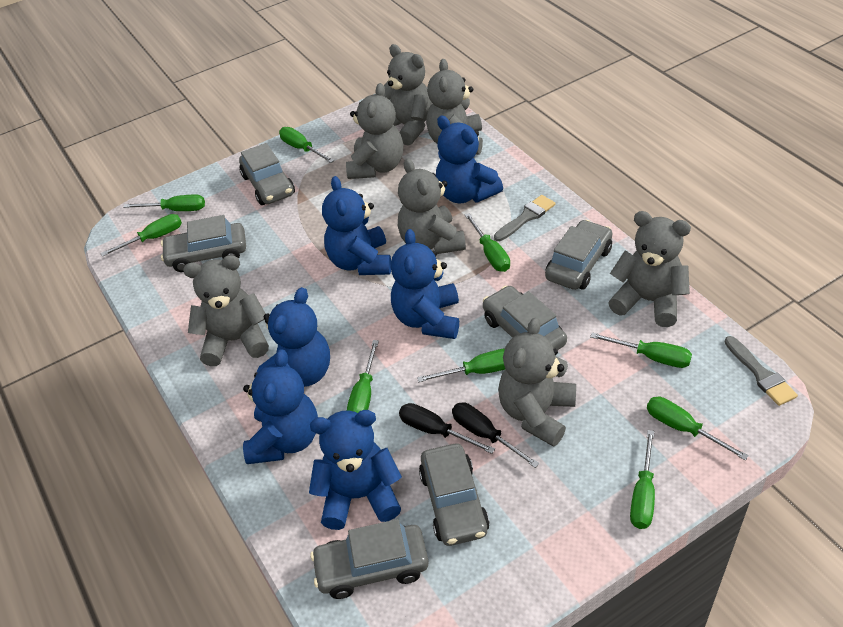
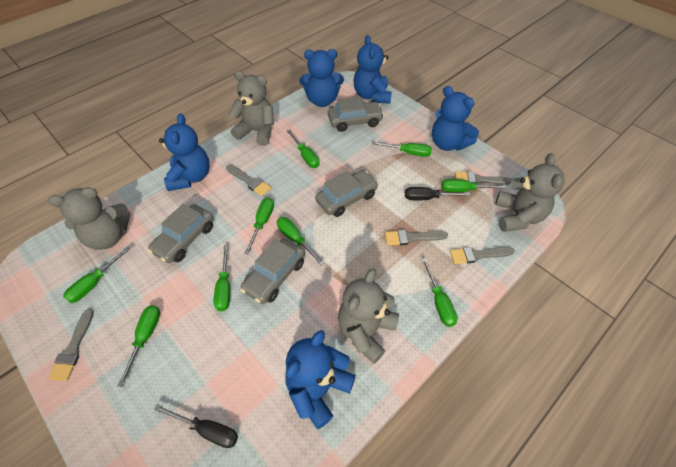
blue teddy bear: [243,349,318,464] [257,287,330,387] [309,410,402,530] [322,176,391,275] [391,229,459,339] [436,116,503,203] = 6 -> [159,113,210,191] [285,330,356,429] [299,49,344,107] [354,35,392,104] [432,86,479,151] = 5
grey brush: [494,195,555,241] [724,336,798,406] = 2 -> [48,309,94,381] [226,164,271,196] [385,230,448,245] [450,247,515,264] [455,171,512,185] = 5
grey car: [161,215,246,272] [239,143,295,205] [310,519,428,599] [419,443,490,546] [483,286,567,350] [545,220,612,290] = 6 -> [148,204,214,263] [240,239,305,304] [315,170,378,217] [328,96,384,132] = 4
grey teddy bear: [183,255,269,366] [346,83,404,179] [384,44,432,146] [398,158,466,254] [426,59,483,155] [498,317,576,447] [608,211,691,327] = 7 -> [48,187,130,250] [229,70,274,146] [338,269,399,364] [495,153,565,232] = 4

